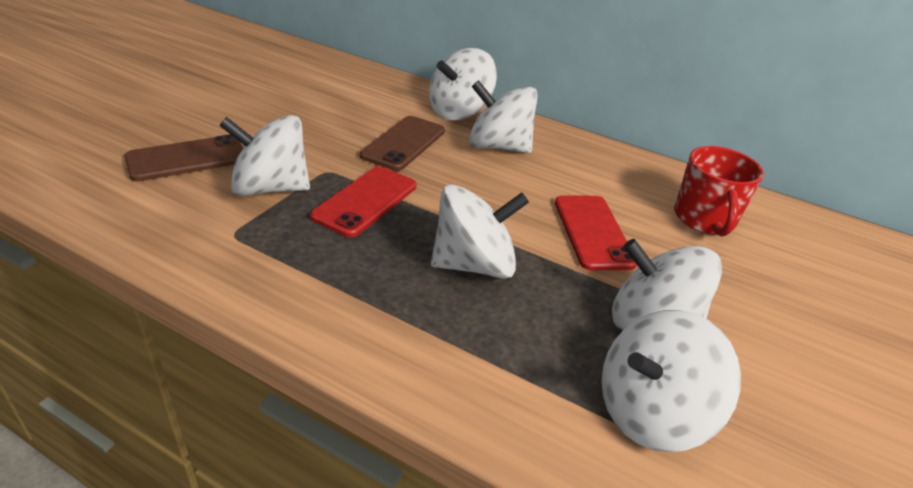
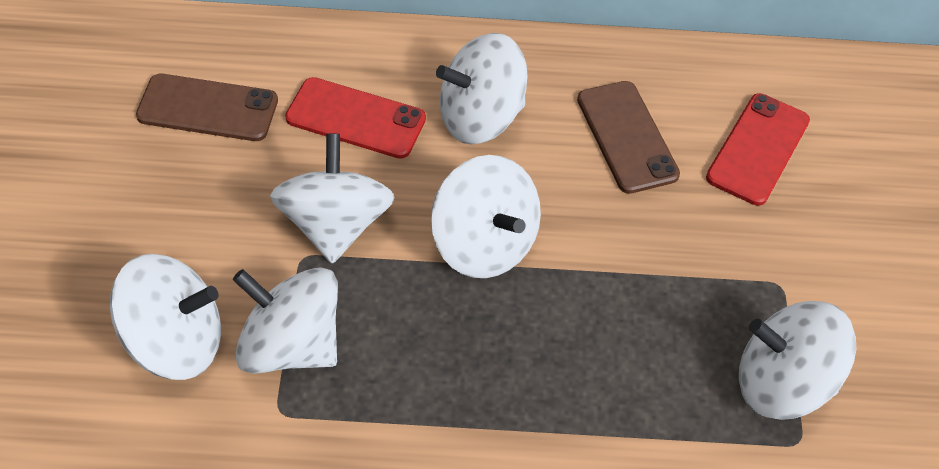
red mug: [674,146,764,237] = 1 -> none = 0

